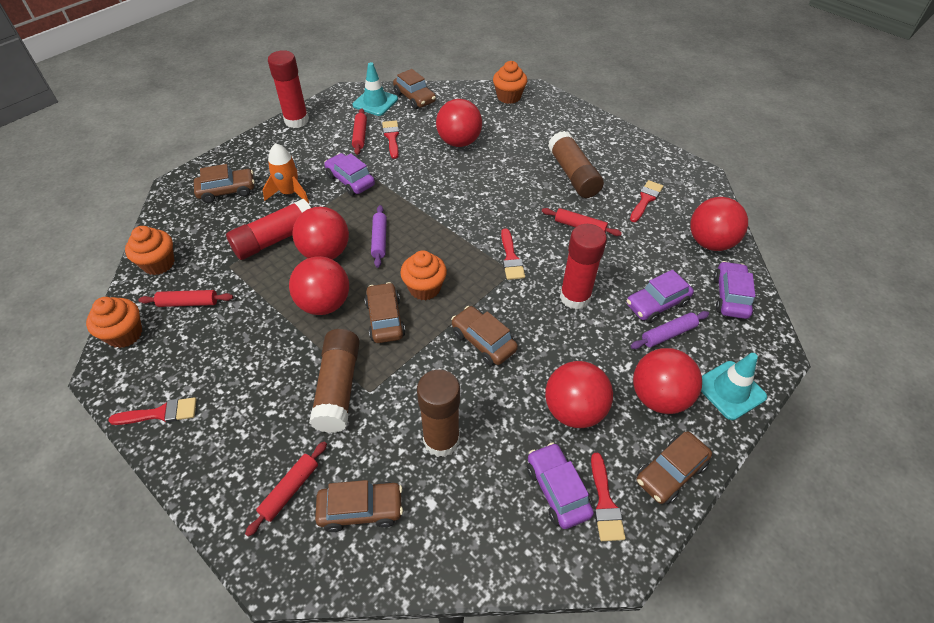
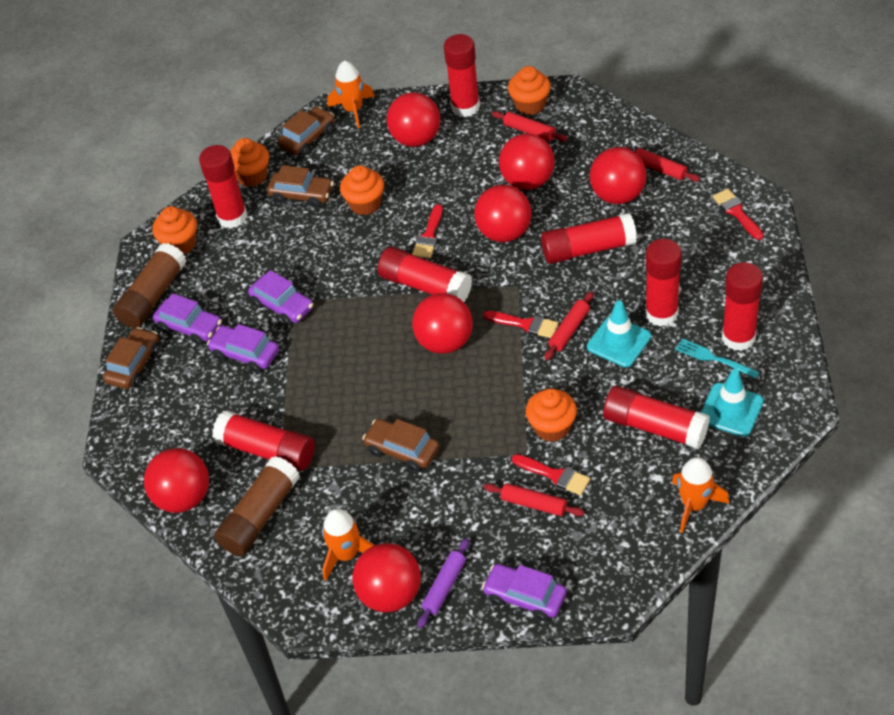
brown car: [194,164,255,203] [315,480,403,532] [365,282,405,343] [393,69,436,109] [451,306,518,366] [637,431,712,504] = 6 -> [103,327,160,389] [267,165,334,208] [278,107,335,156] [362,419,439,472] = 4
brown glue stick: [309,329,360,433] [417,370,460,457] [548,131,604,198] = 3 -> [113,243,187,328] [214,456,300,556] = 2
orange cupcake: [86,297,142,348] [125,226,175,275] [400,250,447,300] [493,61,527,104] = 4 -> [152,206,197,254] [230,138,269,187] [340,165,384,215] [508,66,551,115] [525,388,577,442] = 5
orange rocket: [263,143,309,204] = 1 -> [322,508,374,581] [327,60,375,128] [672,457,730,533] = 3
purple rolling pin: [371,205,387,268] [630,311,709,349] = 2 -> [418,538,469,628] = 1
red ball: [289,256,349,315] [293,207,349,260] [436,99,482,147] [545,361,613,428] [633,348,702,414] [691,197,748,251] = 6 -> [144,448,209,513] [352,543,421,612] [387,92,440,147] [412,293,473,354] [474,185,531,242] [499,134,555,190] [590,147,646,204] = 7
red brush: [108,397,196,425] [382,121,399,159] [501,229,525,280] [591,453,625,541] [630,180,663,222] = 5 -> [412,204,443,258] [483,311,559,338] [512,454,590,495] [713,189,764,240] = 4
red glue stick: [226,199,311,260] [268,50,309,128] [560,224,607,310] = 3 -> [199,145,247,228] [212,410,315,471] [378,247,472,302] [444,34,480,117] [541,213,637,264] [603,386,710,449] [645,239,682,327] [722,262,763,351] = 8
turquoise fork: none = 0 -> [675,338,760,379] = 1

